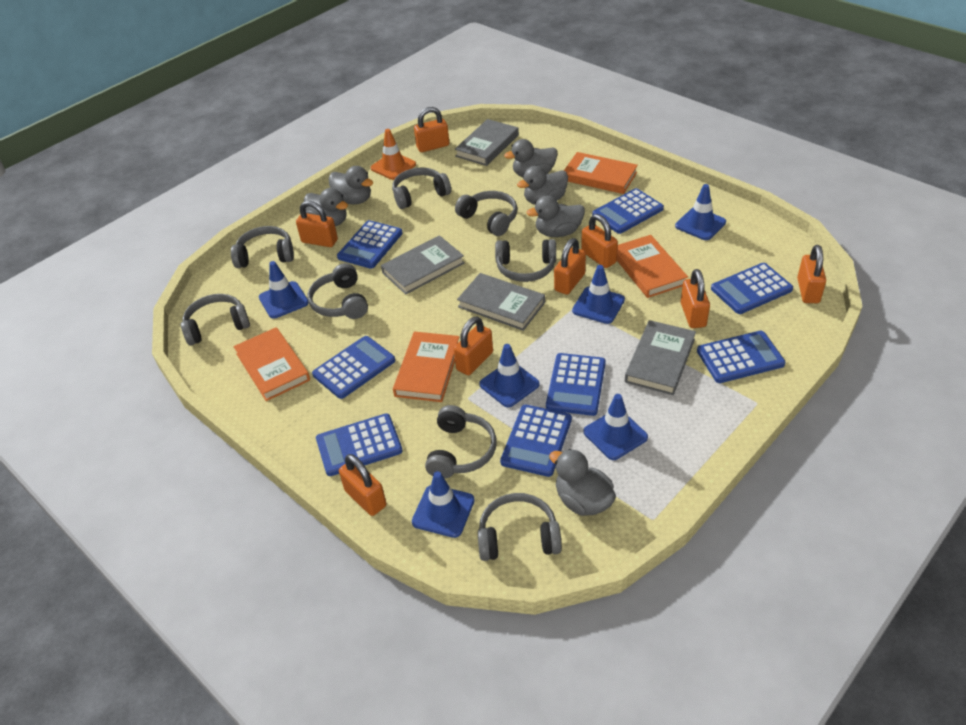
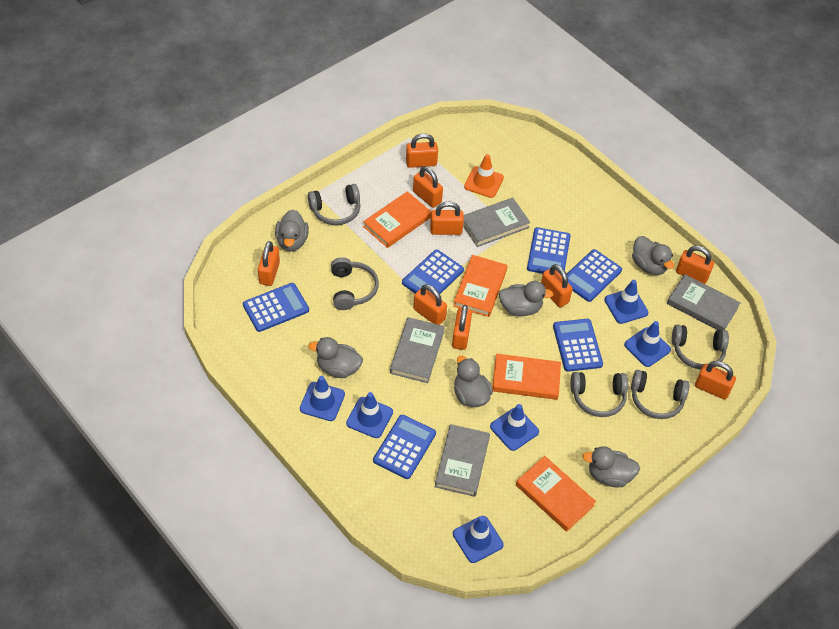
blue calculator: [312,336,395,399] [316,413,403,476] [337,220,403,269] [500,405,572,477] [546,353,606,416] [592,188,664,234] [697,331,786,383] [711,263,793,314] = 8 -> [243,283,309,332] [373,415,436,479] [402,250,464,294] [527,227,571,275] [553,319,603,372] [567,249,622,302] = 6
grey headphones: [181,294,250,346] [231,226,294,268] [308,263,368,319] [392,167,451,209] [425,405,497,479] [455,191,517,236] [478,493,562,561] [495,239,556,282] = 8 -> [308,184,361,225] [331,257,379,310] [570,372,628,417] [631,370,690,419] [672,325,729,370] = 5
orange padlock: [296,201,338,247] [339,454,386,516] [414,107,449,152] [454,316,493,375] [554,238,586,295] [581,214,618,268] [681,269,710,328] [797,245,826,303] = 8 -> [258,241,280,286] [406,133,438,168] [413,166,443,208] [413,284,447,325] [430,201,464,235] [452,305,472,350] [541,264,573,307] [676,246,714,284] [695,361,736,400] = 9

